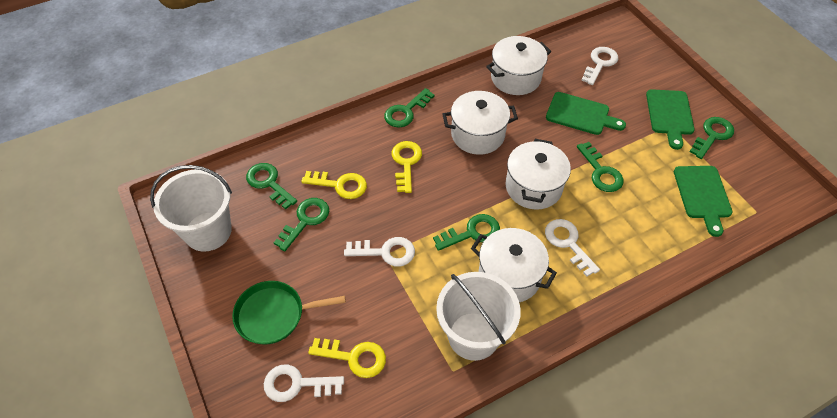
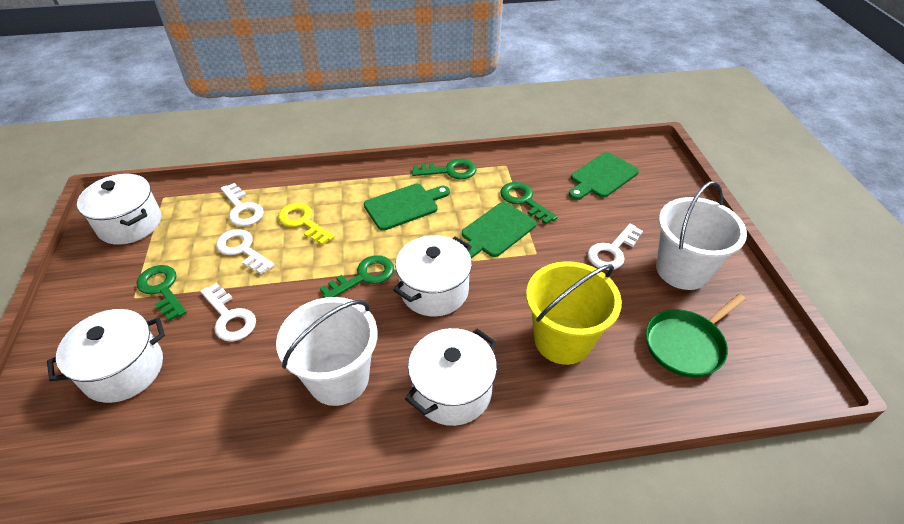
green key: [246,163,297,210] [274,198,329,251] [384,88,435,127] [433,214,500,251] [577,142,624,192] [690,117,734,159] = 6 -> [137,265,187,321] [320,255,394,298] [412,159,476,179] [500,182,558,224] = 4
yellow bucket: none = 0 -> [526,261,622,365] = 1
yellow key: [301,171,367,199] [308,338,386,378] [392,141,422,193] = 3 -> [278,203,335,245] = 1

